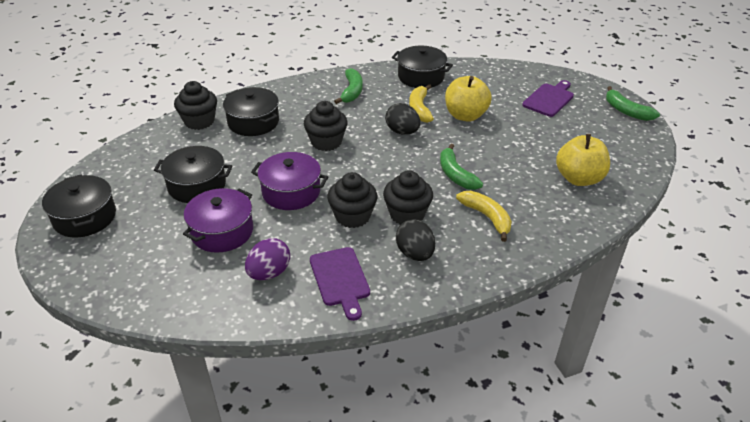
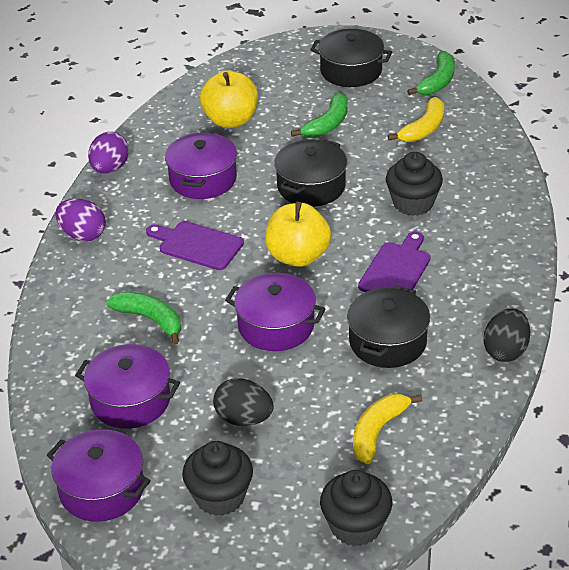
black cupcake: [174,81,217,130] [304,101,348,151] [327,172,378,228] [383,170,433,225] = 4 -> [182,441,253,516] [320,470,392,546] [386,152,443,216] = 3
black pot: [42,175,116,238] [154,146,232,203] [223,87,279,136] [392,46,453,88] = 4 -> [274,139,347,207] [310,29,392,87] [347,286,430,368] = 3
purple egg: [245,238,290,280] = 1 -> [55,199,106,241] [88,132,129,173] = 2
purple pot: [183,188,253,253] [251,152,328,210] = 2 -> [47,429,151,522] [75,344,180,429] [165,131,237,199] [225,273,326,351] = 4

